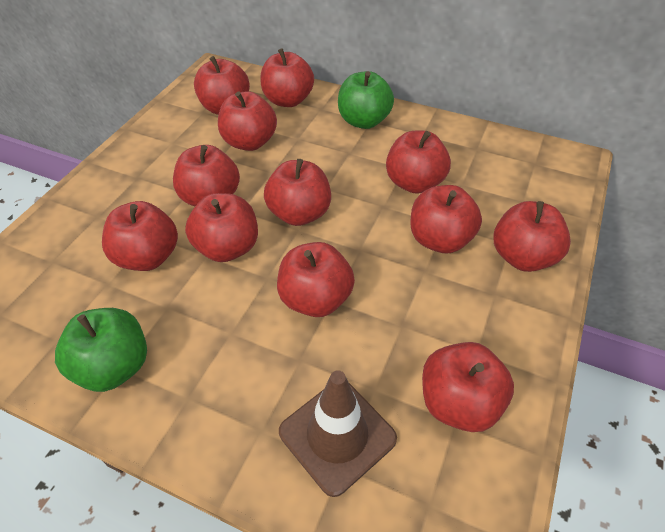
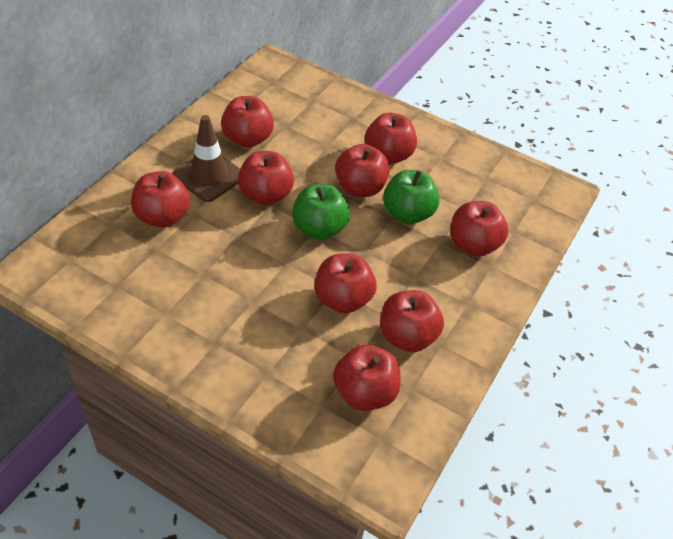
red apple: [102,201,178,271] [173,145,240,206] [185,193,258,262] [194,56,250,115] [218,91,277,151] [261,48,314,107] [264,159,331,226] [277,242,355,317] [386,131,451,194] [410,185,482,253] [422,342,514,432] [493,201,571,272] = 12 -> [131,171,190,228] [221,96,274,148] [238,151,294,205] [314,253,377,313] [333,344,400,411] [335,144,390,197] [365,113,417,164] [380,290,444,352] [450,201,508,257] = 9

